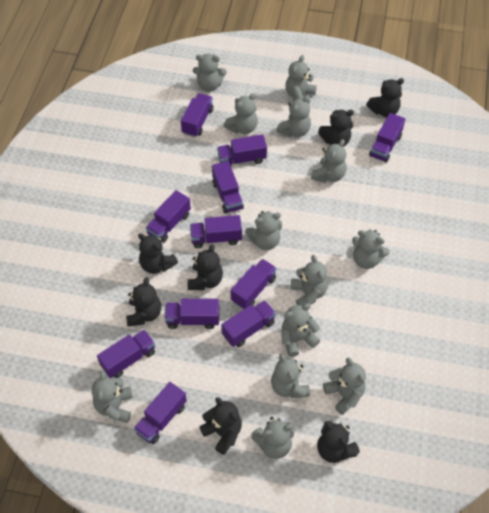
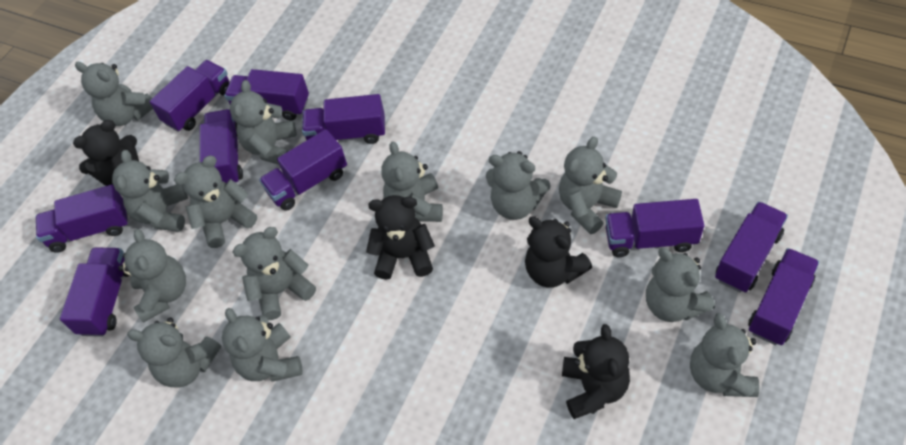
black teddy bear: [126,277,161,327] [138,233,178,274] [188,244,223,290] [199,397,242,455] [317,421,360,463] [318,110,354,147] [366,78,404,117] = 7 -> [73,120,139,186] [366,195,435,280] [525,216,592,288] [562,324,630,419] = 4
purple truck: [97,330,155,378] [134,382,187,444] [146,190,191,243] [165,299,219,329] [181,93,214,137] [190,215,242,248] [212,161,244,214] [217,134,267,166] [221,300,276,347] [231,259,277,309] [369,113,405,163] = 11 -> [36,185,129,253] [60,248,129,337] [150,60,229,132] [200,109,243,183] [224,69,309,120] [259,129,347,211] [302,94,385,144] [606,199,704,257] [715,202,788,293] [748,248,819,345] = 10

